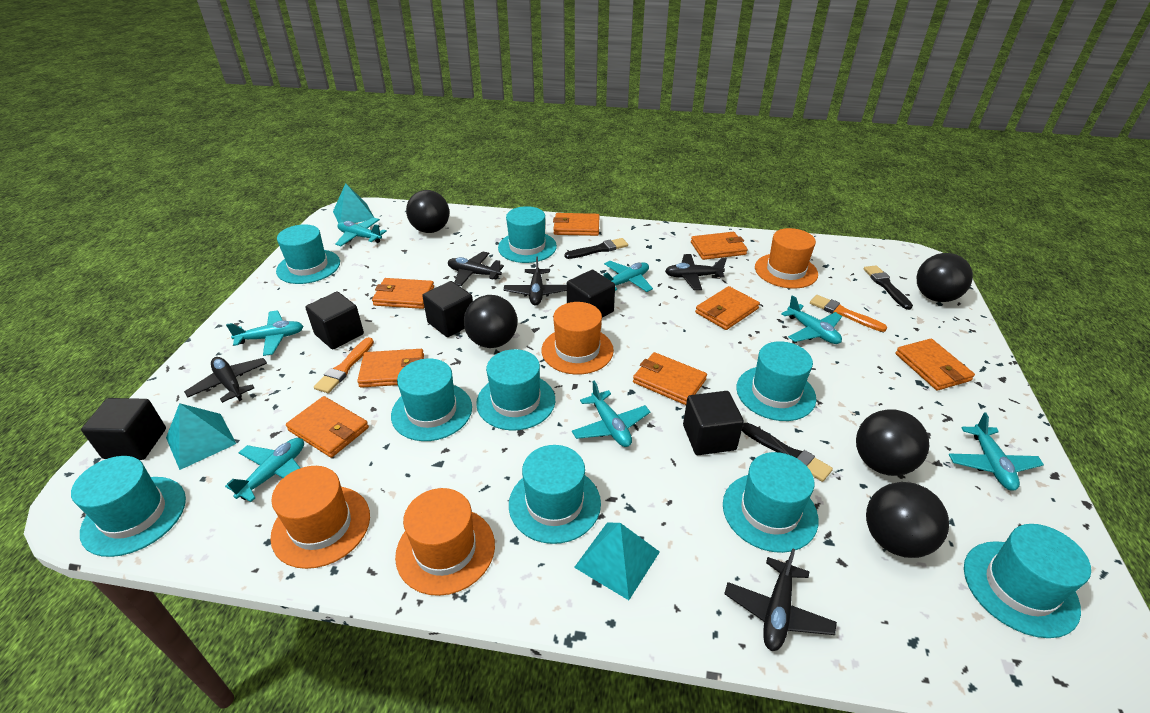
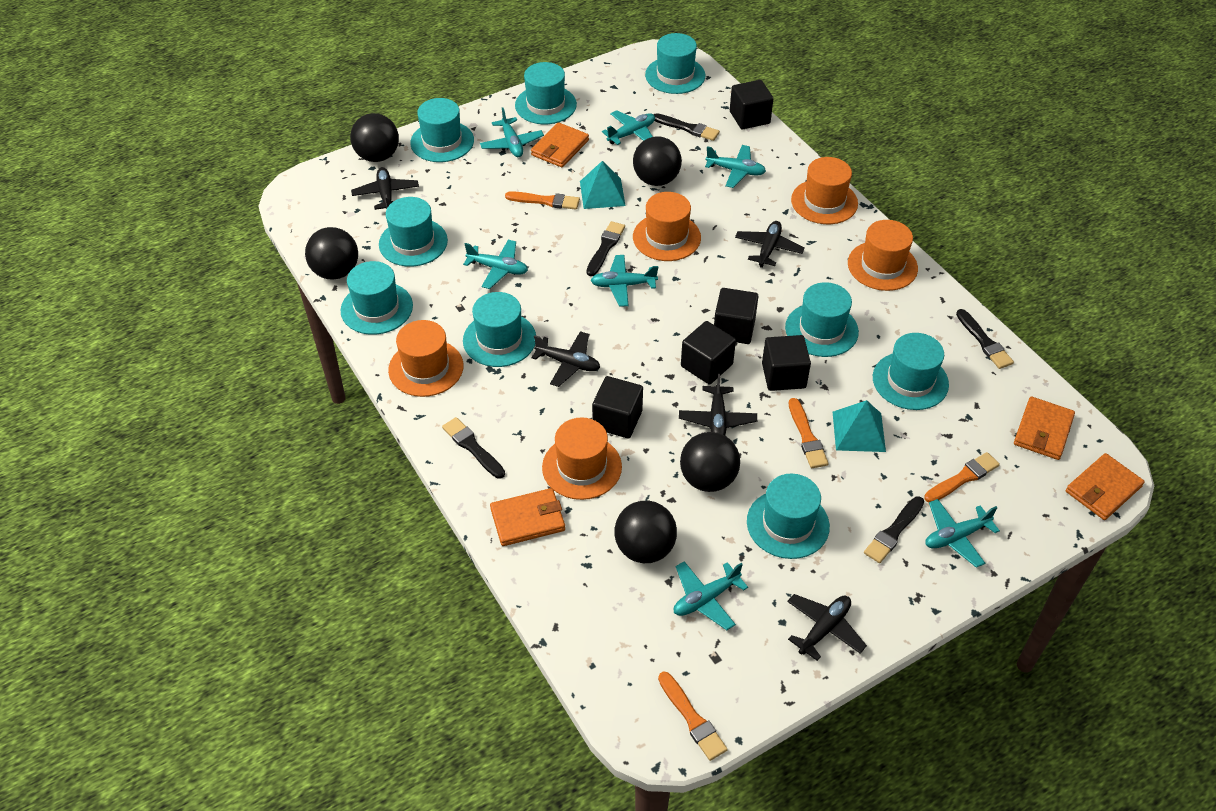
black brush: [565,238,628,259] [742,423,833,482] [864,265,913,310] = 3 -> [442,417,505,479] [586,221,625,276] [653,113,720,141] [864,496,924,563] [956,309,1014,369] = 5
orange brush: [314,337,374,393] [810,295,887,332] = 2 -> [505,191,580,210] [658,672,728,761] [789,398,829,468] [924,452,1000,502] = 4
orange hat: [270,466,370,569] [395,488,495,596] [542,302,614,375] [755,228,818,288] = 4 -> [388,320,463,397] [542,417,622,500] [633,192,701,261] [791,157,858,224] [848,220,918,291] = 5
orange wallet: [286,396,369,458] [357,349,424,388] [372,278,434,309] [553,213,600,236] [633,352,707,405] [691,232,748,260] [695,286,760,330] [895,339,975,391] = 8 -> [490,488,565,546] [531,122,589,167] [1014,397,1075,460] [1066,453,1145,520] = 4
turquoise pyramid: [166,403,236,470] [333,183,374,223] [574,523,660,600] = 3 -> [580,161,626,209] [833,400,886,452] = 2

